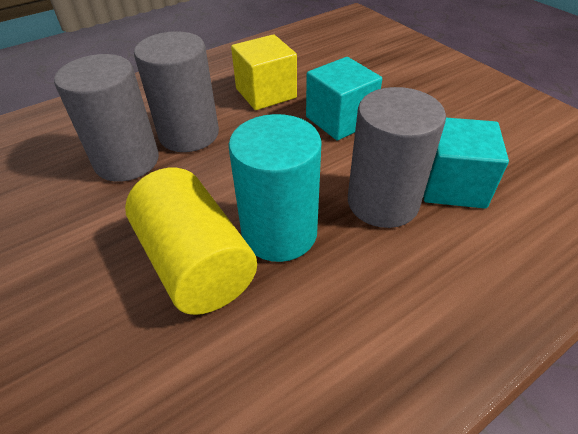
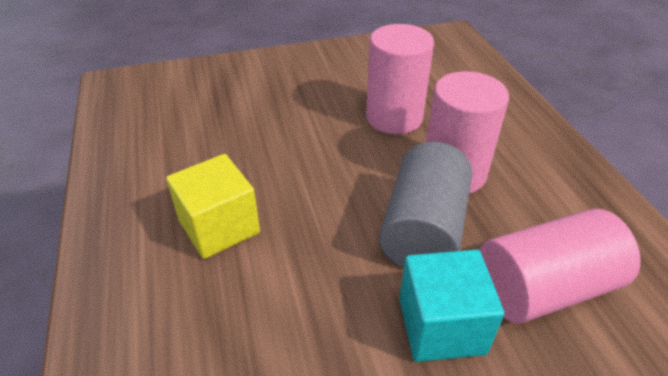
grey cylinder: [54,54,159,182] [134,31,219,152] [348,87,446,228] = 3 -> [379,142,472,268] = 1
pink cylinder: none = 0 -> [366,24,434,134] [426,71,509,193] [480,208,641,324] = 3
turquoise cube: [306,57,382,140] [423,118,509,209] = 2 -> [399,249,504,362] = 1
turquoise cylinder: [228,114,322,262] = 1 -> none = 0
yellow cylinder: [125,168,257,315] = 1 -> none = 0

